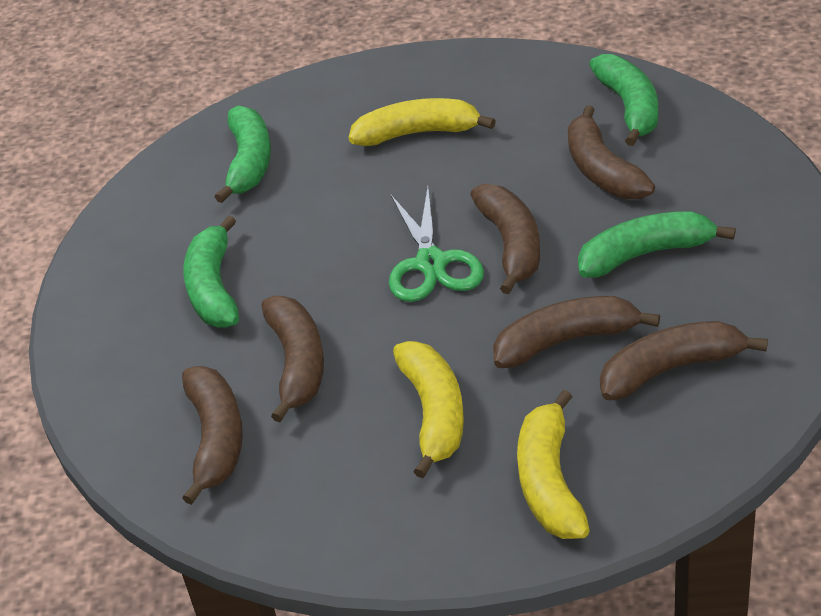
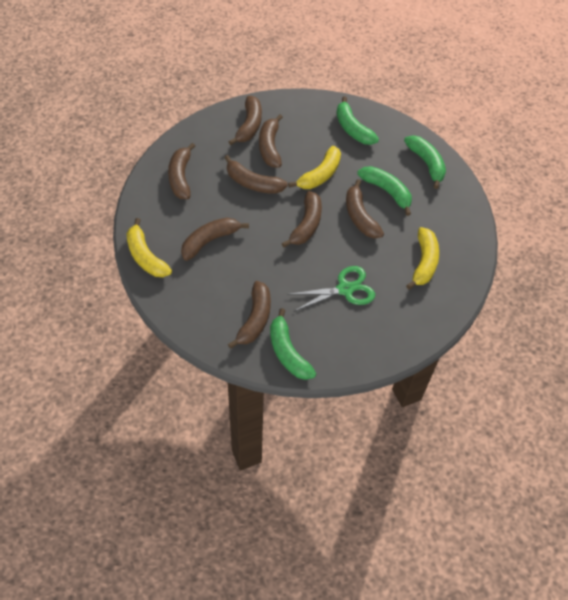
brown banana: [182,366,243,505] [261,296,324,422] [470,184,540,294] [493,296,660,368] [568,106,655,199] [600,321,768,400] = 6 -> [168,143,195,199] [181,218,249,261] [224,155,288,194] [228,281,271,349] [229,96,262,145] [259,115,283,168] [282,191,322,247] [346,179,384,238] = 8

